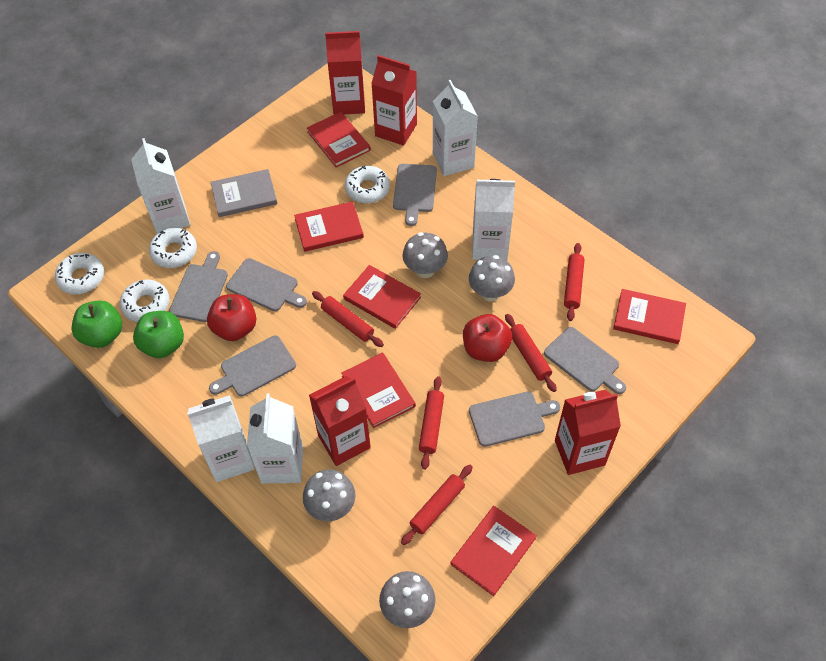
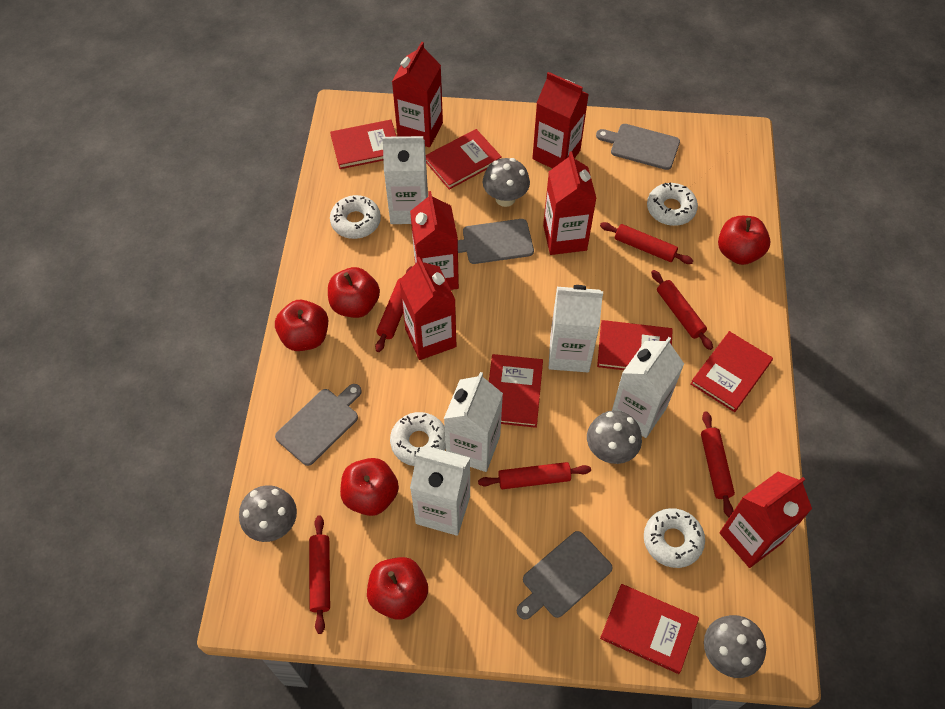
green apple: [71,300,122,348] [133,311,184,358] = 2 -> none = 0
grey book: [211,169,278,217] = 1 -> none = 0
grey cutting board: [169,251,228,322] [209,335,296,396] [226,258,307,311] [393,164,437,226] [469,392,560,447] [544,327,626,394] = 6 -> [275,384,362,466] [458,219,534,264] [517,531,613,620] [596,124,680,170] = 4
red apple: [207,294,256,341] [463,314,512,362] = 2 -> [275,300,328,351] [328,267,380,318] [340,458,399,516] [367,557,428,620] [718,216,770,265] = 5
red carton: [309,376,371,466] [325,31,365,114] [371,55,417,146] [555,390,621,475] = 4 -> [392,42,443,147] [399,257,456,360] [410,191,459,290] [532,72,589,169] [543,151,597,255] [719,472,812,568] = 6
red rolling pin: [312,291,384,347] [401,465,473,545] [419,376,444,469] [505,314,557,392] [564,243,585,321] = 5 -> [309,515,330,634] [375,266,413,352] [478,462,591,489] [600,222,694,264] [651,270,713,350] [701,411,735,517] = 6

